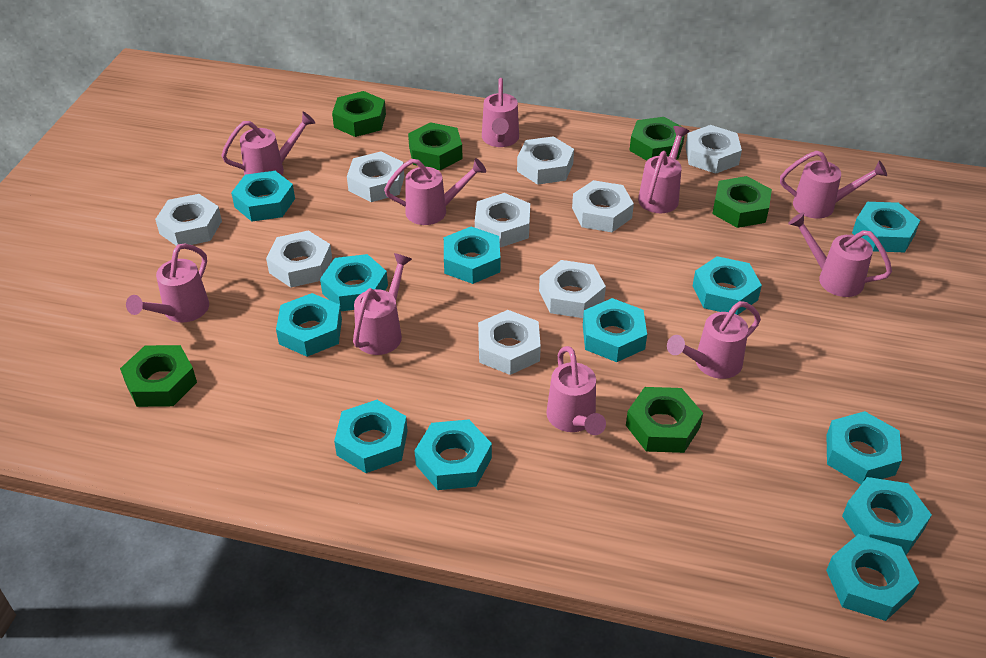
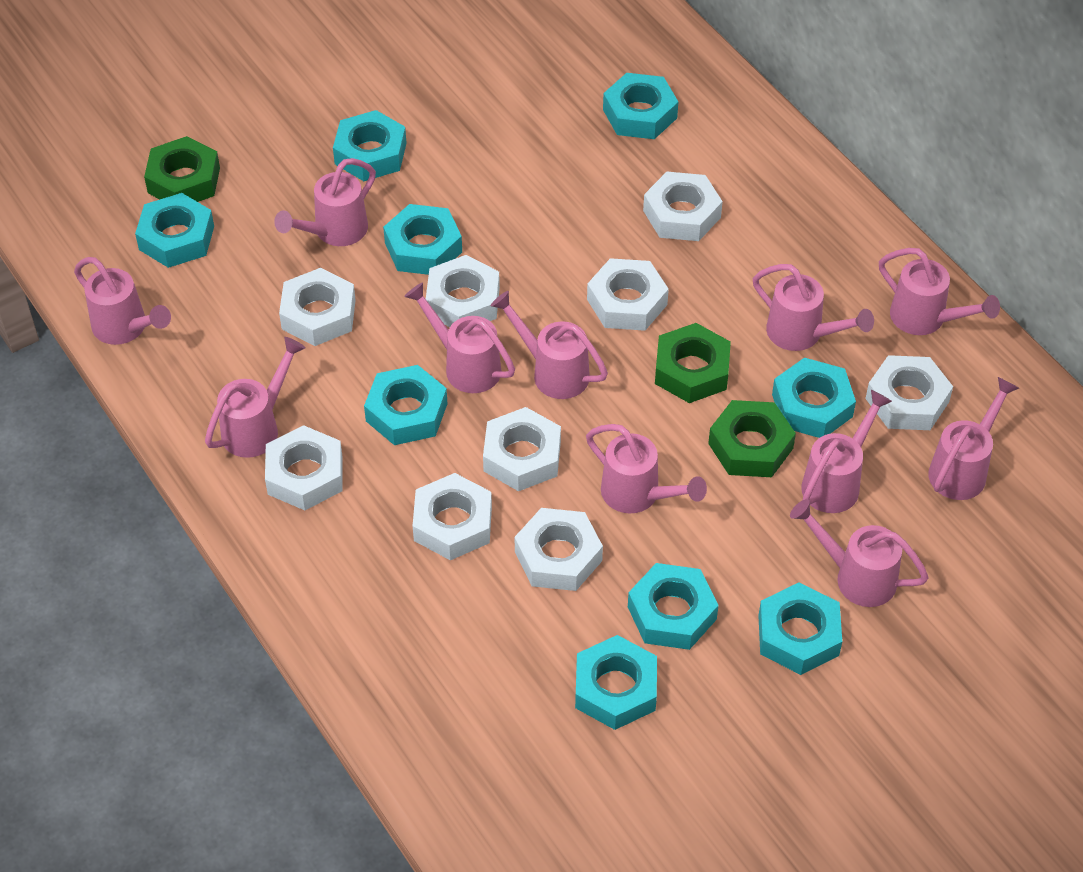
green nut: [120,345,197,407] [332,91,386,137] [408,122,463,170] [626,387,703,453] [629,117,685,161] [712,176,772,228] = 6 -> [144,136,220,202] [655,323,731,403] [708,400,796,477] = 3
pink watering can: [126,243,209,323] [221,112,315,175] [353,253,412,355] [384,158,486,225] [482,78,519,147] [546,346,606,435] [638,126,690,213] [667,301,761,379] [780,150,887,218] [788,212,892,297] = 10 -> [74,257,171,345] [205,337,306,458] [274,158,376,246] [404,282,515,393] [490,291,608,399] [586,424,707,513] [753,264,874,351] [790,499,929,607] [801,390,892,513] [879,248,1000,335] [928,377,1019,500] = 11
turquoise nut: [231,171,295,221] [276,293,342,357] [320,254,388,311] [334,400,408,473] [415,419,492,490] [444,226,500,284] [583,298,647,362] [693,256,762,315] [826,534,919,621] [827,411,902,484] [842,477,932,555] [852,202,920,252] = 12 -> [135,193,214,268] [333,110,407,181] [364,365,448,445] [383,204,462,275] [575,635,657,730] [603,73,678,139] [628,563,719,650] [758,582,842,675] [772,358,856,438] = 9

